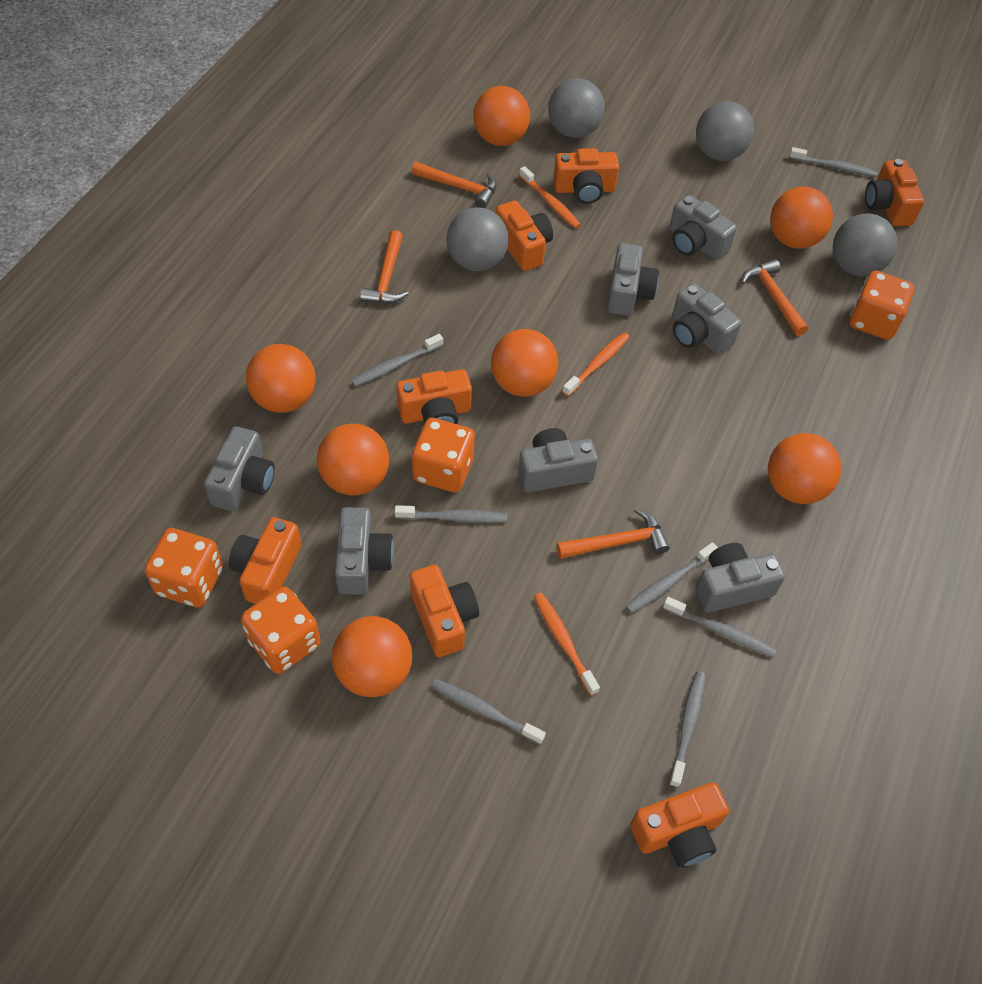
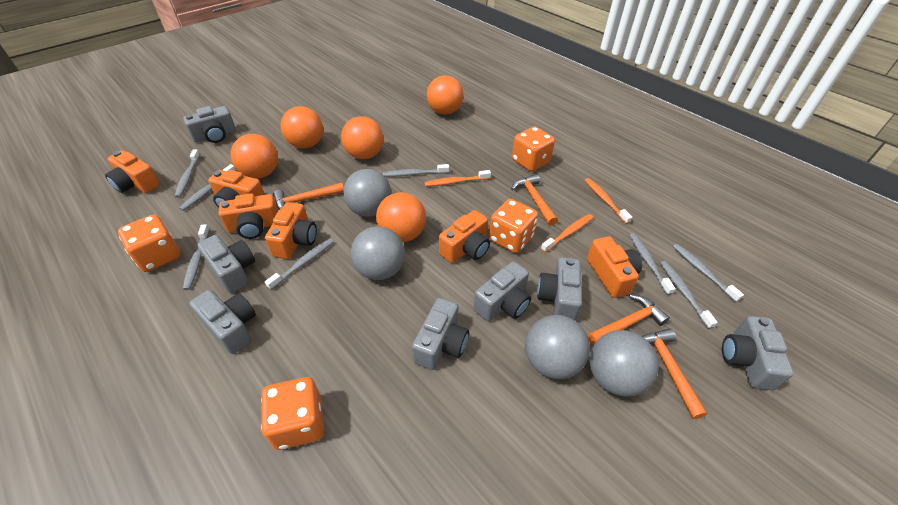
grey toothbrush: [351,334,443,387] [395,505,507,523] [432,679,546,745] [626,542,718,613] [663,597,777,657] [669,671,706,788] [789,147,878,177] = 7 -> [175,149,200,198] [179,164,236,211] [183,224,210,290] [265,238,334,290] [383,164,449,177] [629,233,676,295] [660,261,718,329] [673,244,744,302] = 8
orange ball: [246,344,316,413] [317,423,389,495] [332,616,412,697] [473,86,530,146] [491,329,558,397] [768,433,841,504] [770,187,833,249] = 7 -> [231,134,278,179] [281,106,323,148] [341,116,383,159] [376,192,426,242] [427,75,464,115] = 5
orange camera: [229,517,301,604] [396,369,472,424] [410,565,479,657] [496,200,553,271] [553,148,619,204] [630,782,729,868] [865,159,924,226] = 7 -> [105,150,160,193] [209,170,265,207] [219,193,279,239] [265,202,317,259] [439,210,490,263] [587,236,642,298] = 6

